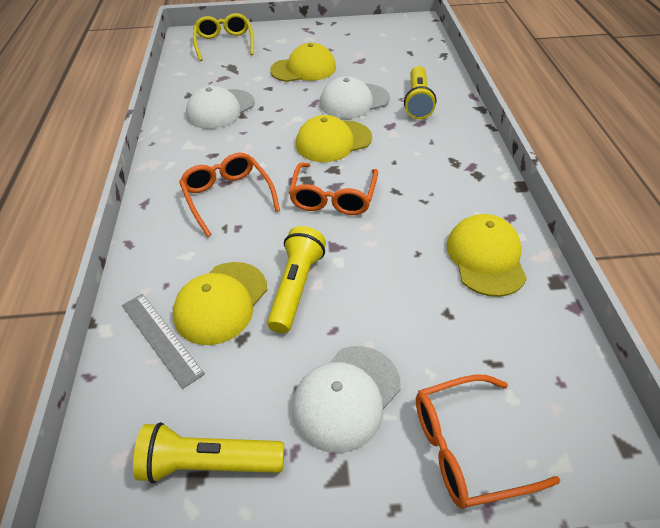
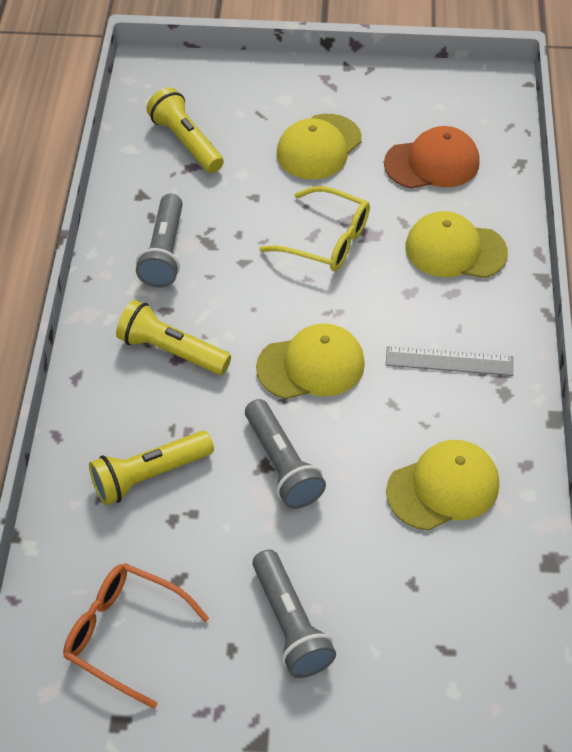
grey flashlight: none = 0 -> [136,194,183,288] [245,399,326,509] [252,550,336,678] = 3
orange cap: none = 0 -> [384,126,480,189] = 1
orange glasses: [179,153,280,237] [289,163,378,215] [416,374,560,509] = 3 -> [63,563,209,708] = 1
white cap: [186,86,255,129] [292,346,401,453] [320,76,390,119] = 3 -> none = 0

